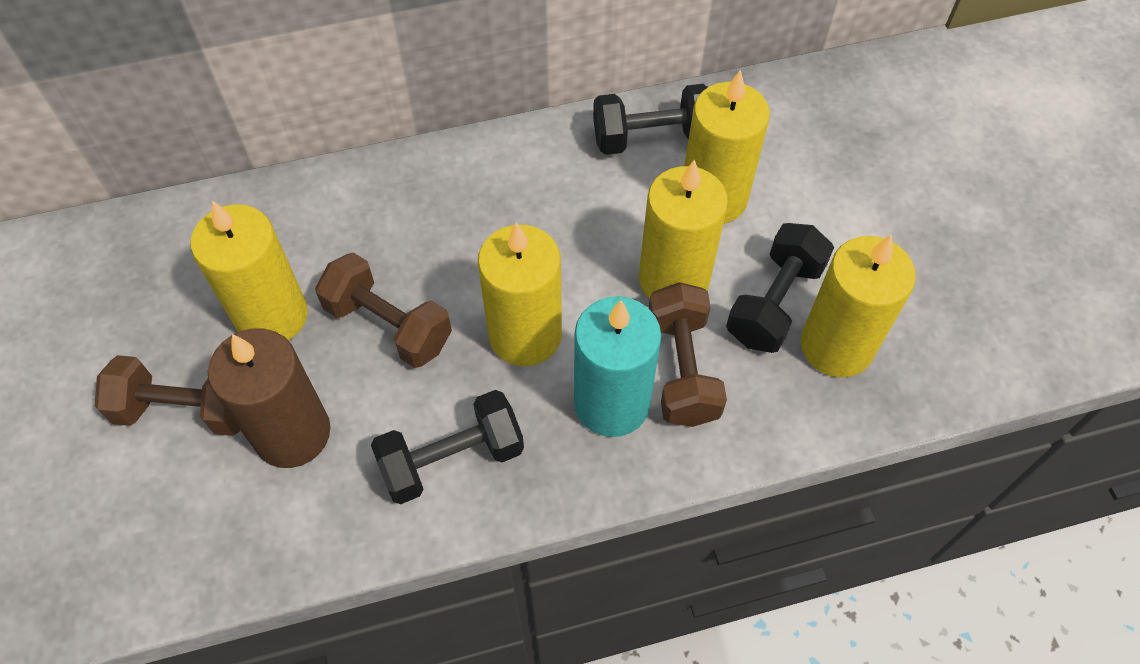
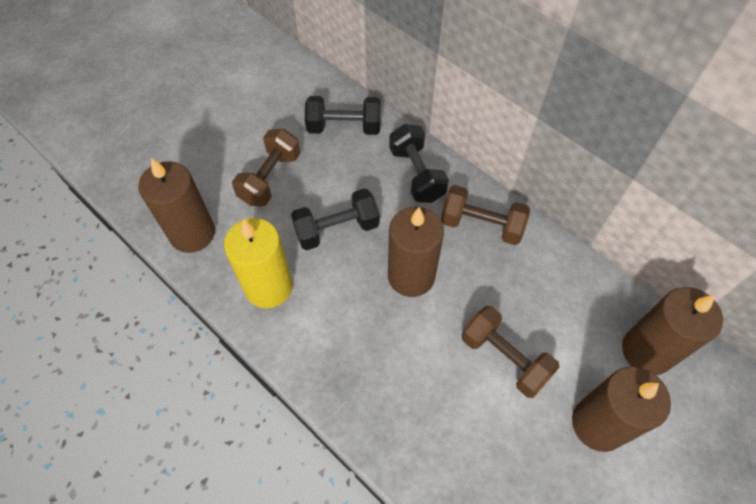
brown candle: [208,328,331,468] = 1 -> [138,158,215,253] [388,207,444,297] [572,366,671,452] [622,287,723,375] = 4
turquoise candle: [574,296,661,437] = 1 -> none = 0
yellow candle: [190,201,308,341] [478,222,562,366] [639,159,728,299] [684,70,770,224] [801,234,916,378] = 5 -> [224,218,293,308] = 1

